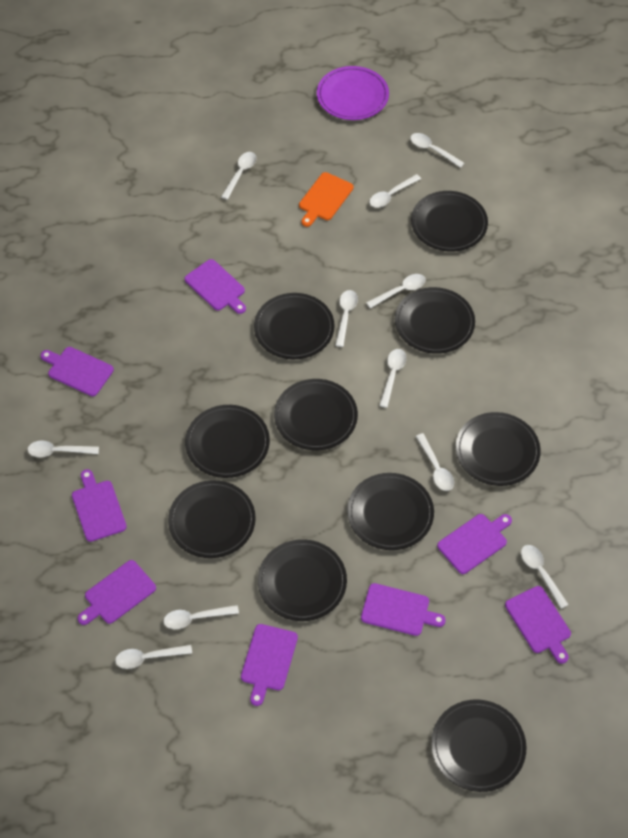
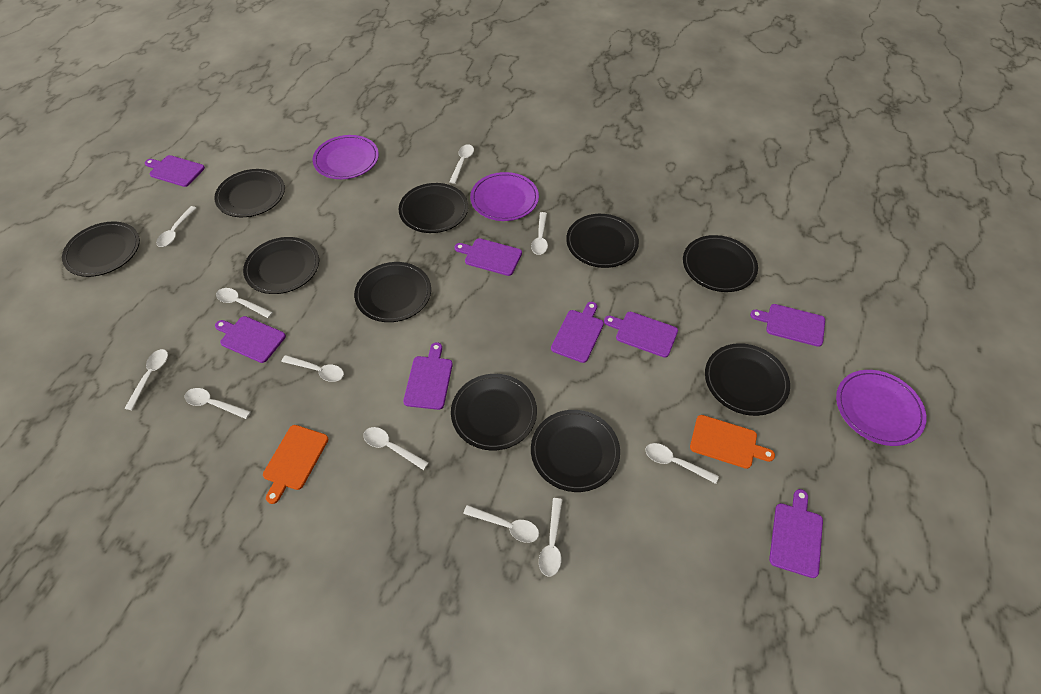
orange cutting board: [299,172,354,227] = 1 -> [263,425,328,504] [690,415,775,469] = 2
purple plate: [317,66,389,120] = 1 -> [312,135,379,179] [470,172,539,221] [836,370,927,446] = 3

